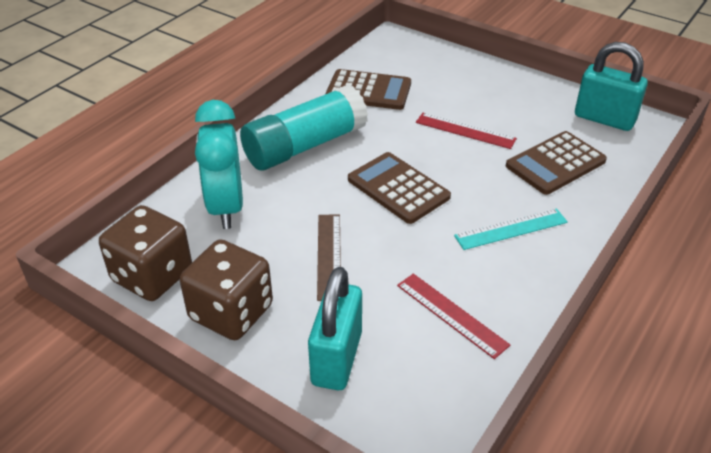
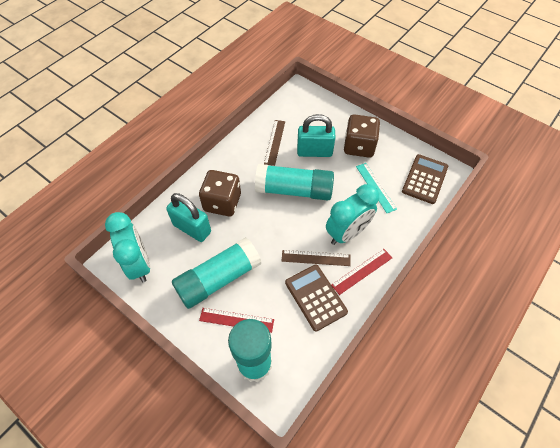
brown calculator: [325,69,411,110] [348,152,451,224] [506,131,607,195] = 3 -> [285,264,348,332] [402,154,448,204] = 2
brown ruler: [317,214,341,301] = 1 -> [264,120,285,166] [282,250,351,266] = 2
turquoise clock: [195,100,243,229] = 1 -> [105,212,150,282] [326,184,379,245] = 2
turquoise glue stick: [240,85,368,170] = 1 -> [172,237,262,309] [228,319,272,382] [255,164,334,200] = 3

